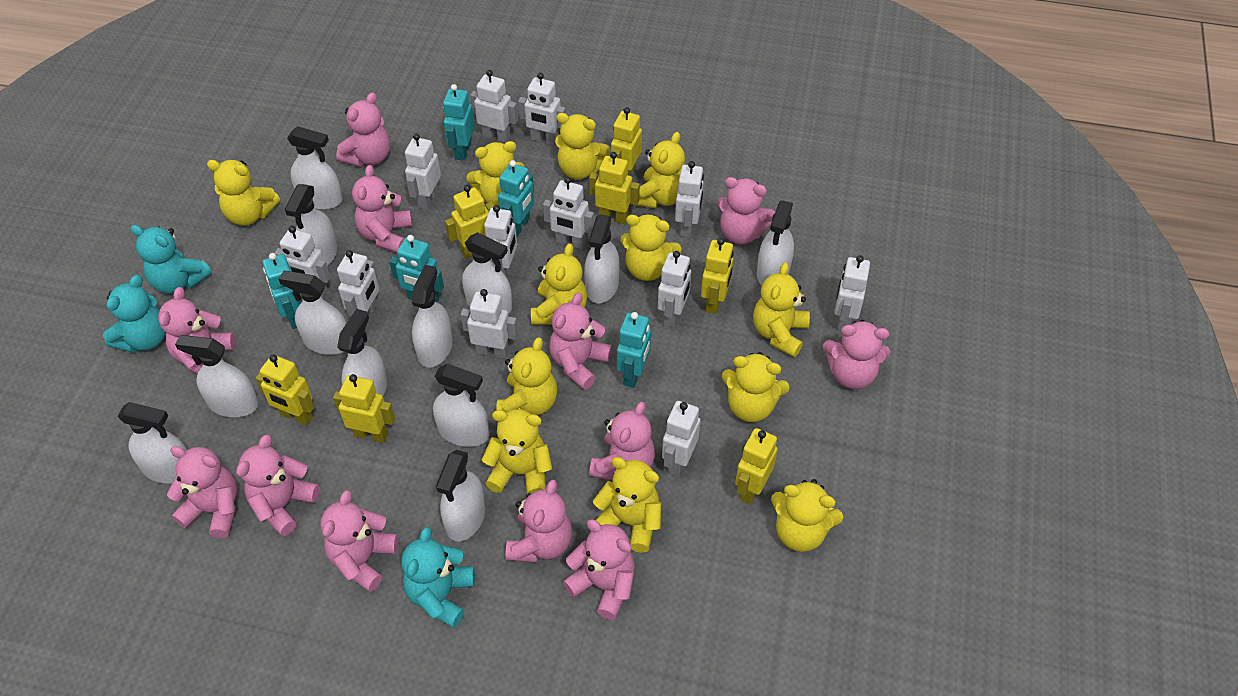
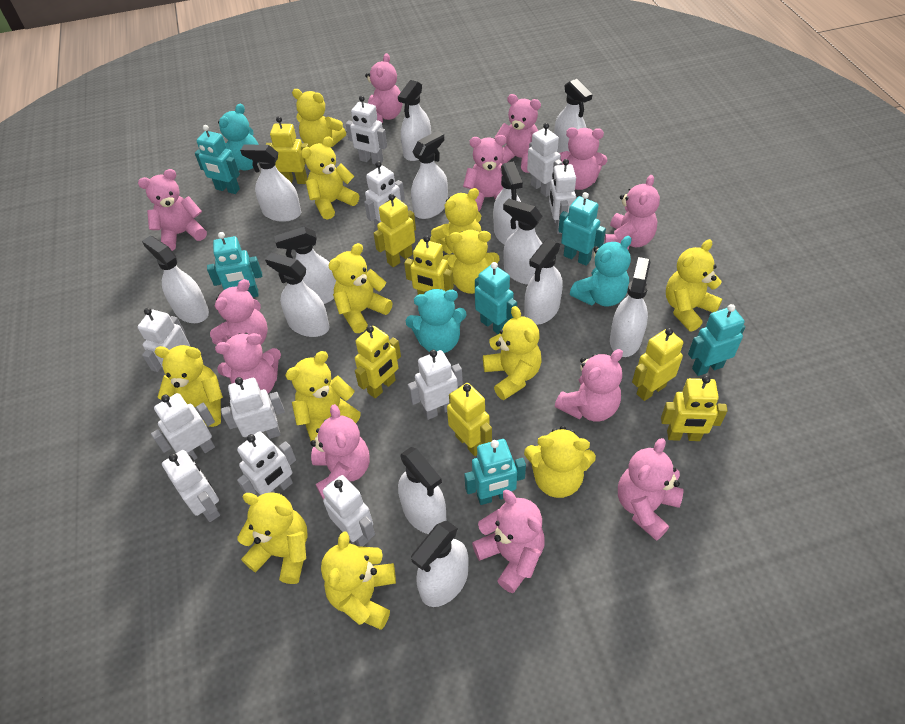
turquoise robot: [263,253,302,329] [389,235,444,302] [443,84,475,161] [498,160,534,237] [617,312,651,388] = 5 -> [195,125,240,194] [207,232,262,297] [464,439,526,505] [475,262,517,334] [558,192,606,266] [688,304,745,376] = 6
white robot: [275,226,330,298] [337,250,379,321] [405,134,441,210] [461,289,518,359] [470,70,518,143] [484,205,517,278] [518,73,566,145] [543,177,594,249] [658,251,691,327] [662,401,701,476] [675,161,704,238] [834,255,870,330] = 12 -> [138,308,190,372] [151,393,215,460] [162,450,220,522] [221,377,285,439] [237,431,296,495] [323,475,375,547] [346,96,387,164] [364,161,405,231] [408,350,463,420] [527,123,563,197] [549,159,576,234] = 11
white spray bottle: [118,402,187,484] [175,335,259,417] [279,271,346,355] [285,184,337,266] [287,126,343,210] [337,309,387,396] [411,265,453,368] [433,364,489,447] [436,450,485,542] [462,232,512,314] [584,214,620,303] [757,200,794,285] = 12 -> [142,236,209,323] [240,144,301,222] [265,253,329,337] [274,227,336,304] [398,80,431,161] [398,447,446,534] [411,131,448,219] [411,521,469,607] [493,161,523,245] [503,198,542,285] [525,239,563,325] [554,79,592,153] [610,257,650,357] = 13

